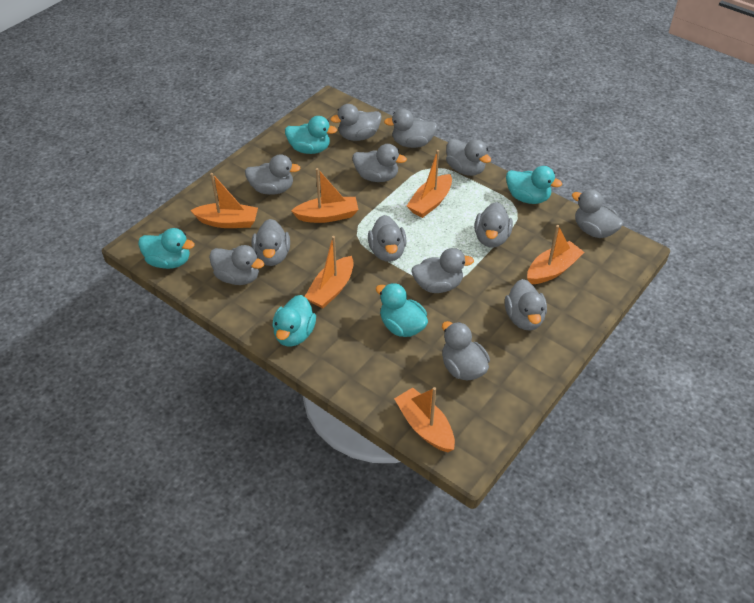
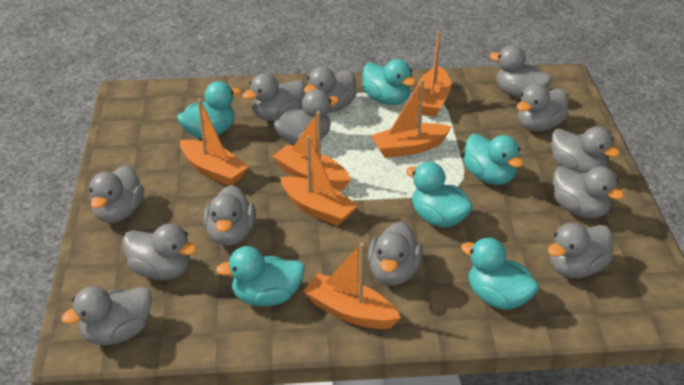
turquoise duck: [138,228,195,269] [272,295,316,347] [285,116,337,154] [376,283,428,337] [506,166,562,204] = 5 -> [177,81,242,139] [216,246,305,307] [362,59,416,105] [406,162,473,228] [461,238,539,310] [463,134,523,185] = 6

